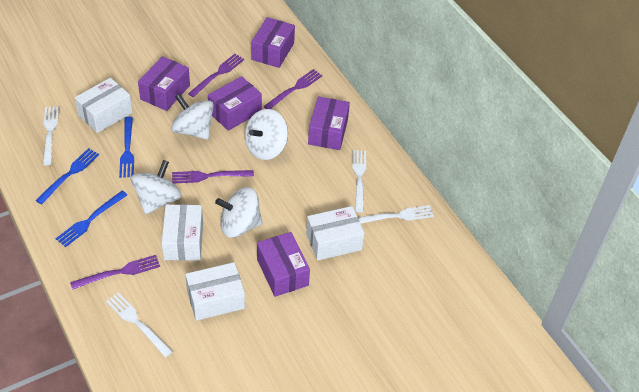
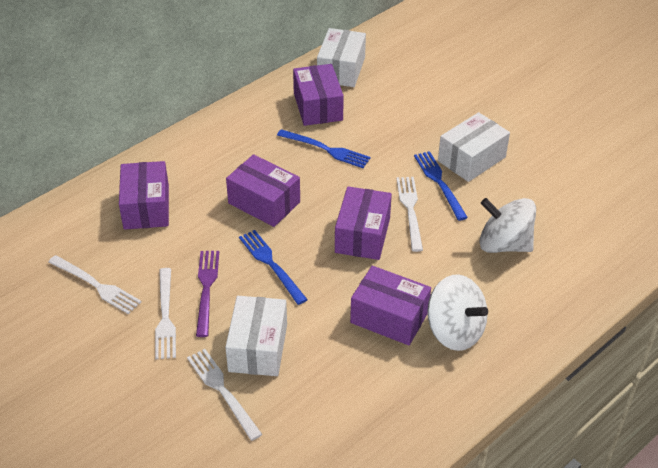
purple fork: [70,255,160,290] [172,170,254,184] [188,54,244,97] [263,69,323,109] = 4 -> [196,251,219,337] = 1
white box: [75,78,133,133] [162,204,203,261] [185,262,245,321] [306,206,365,261] = 4 -> [225,296,287,376] [317,28,366,87] [438,112,510,182] = 3
white spinning top: [130,160,182,215] [171,93,214,140] [215,187,263,238] [245,109,288,160] = 4 -> [428,275,488,351] [479,198,536,253] = 2

